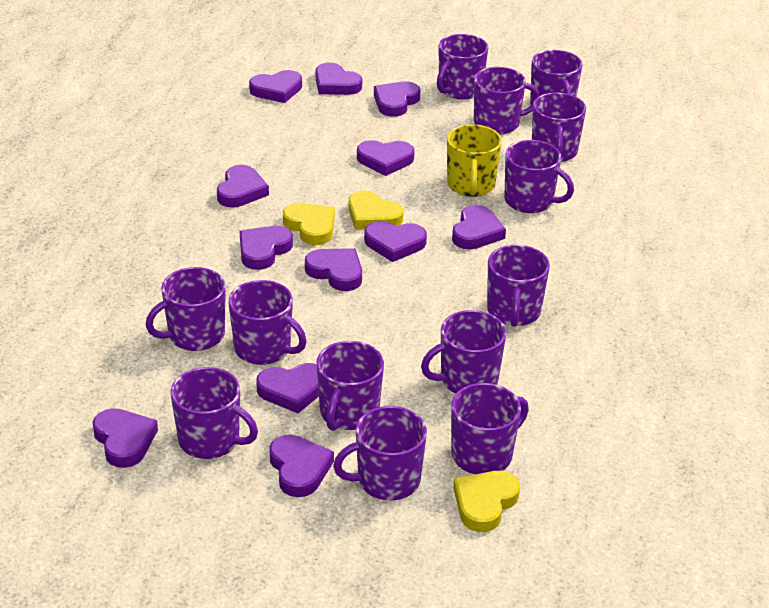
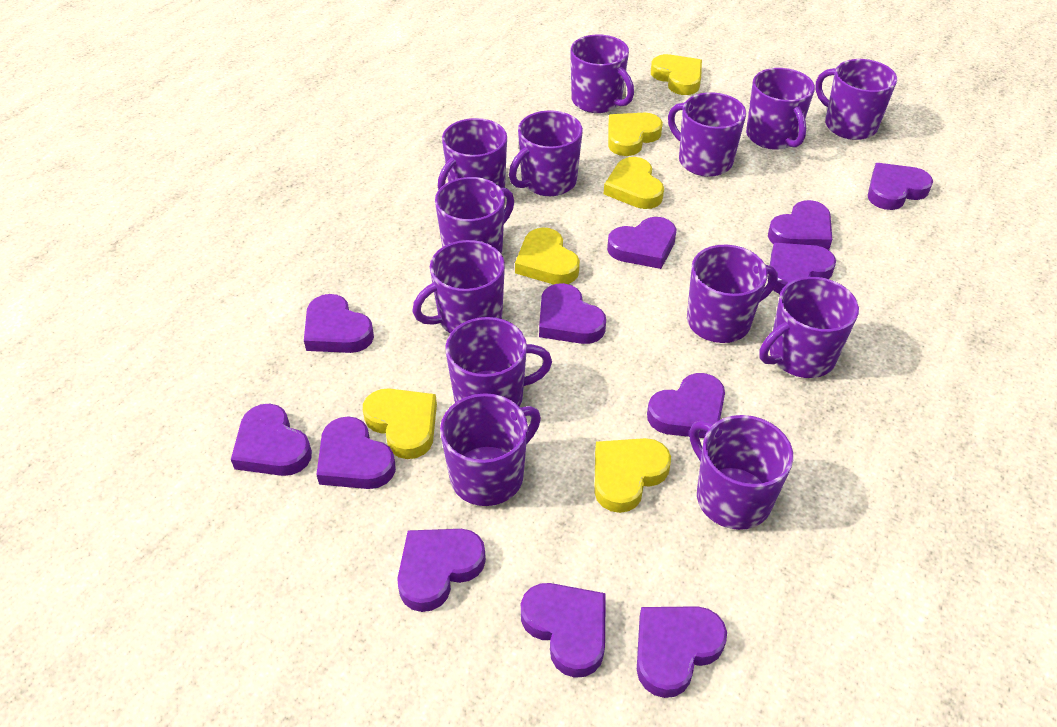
yellow heart: [283,203,335,245] [348,190,404,230] [453,471,520,532] = 3 -> [363,388,437,459] [515,227,580,285] [594,438,671,513] [604,157,664,209] [608,113,663,156] [651,54,702,95] = 6
yellow mug: [447,124,502,197] = 1 -> none = 0

